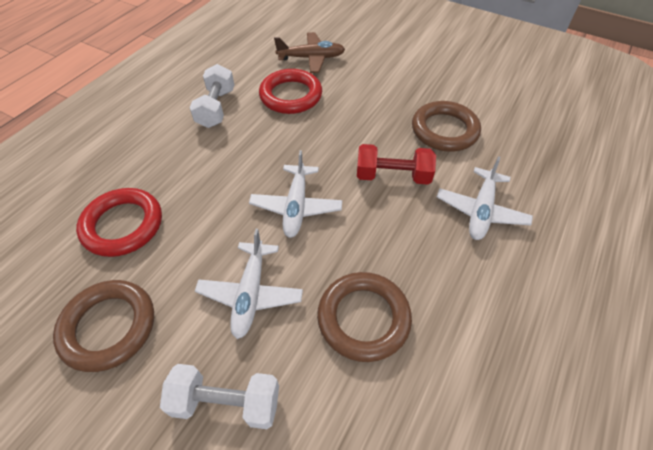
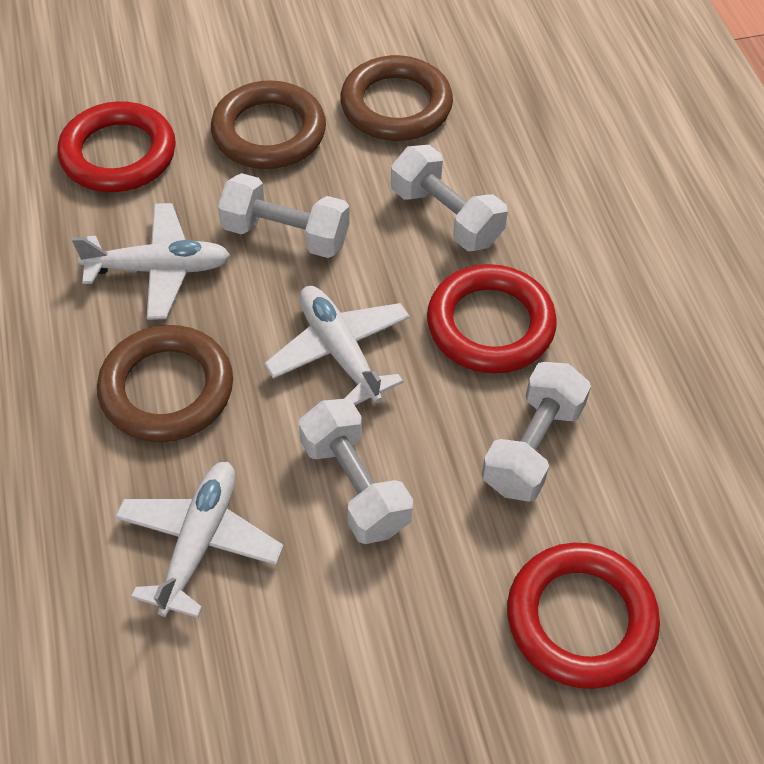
brown plane: [274,32,345,73] = 1 -> none = 0
red dumbbell: [357,144,436,185] = 1 -> none = 0
red ring: [76,188,162,257] [259,69,322,114] = 2 -> [57,101,176,192] [427,264,557,374] [507,543,660,689] = 3
white dumbbell: [160,364,279,429] [190,64,234,128] = 2 -> [218,173,350,258] [299,399,413,544] [391,145,508,251] [482,362,591,502] = 4

